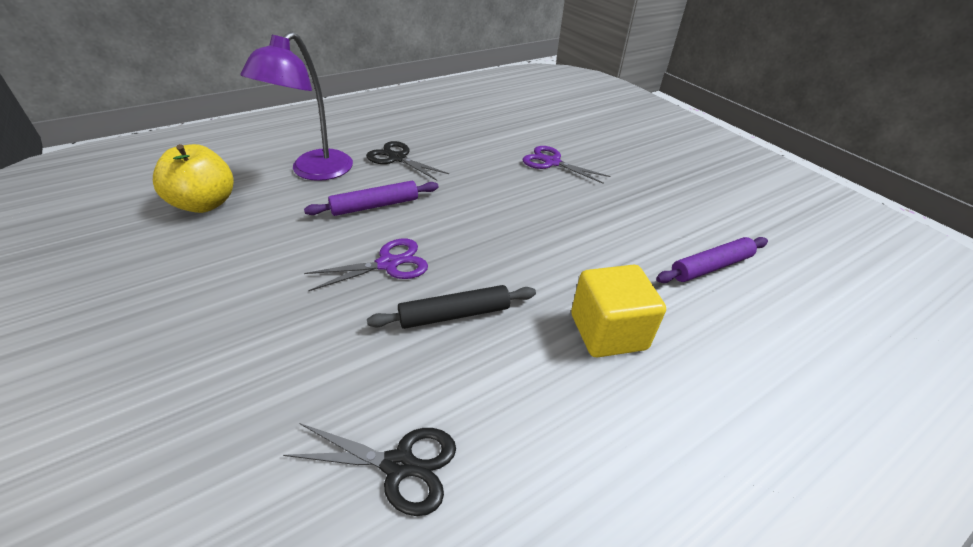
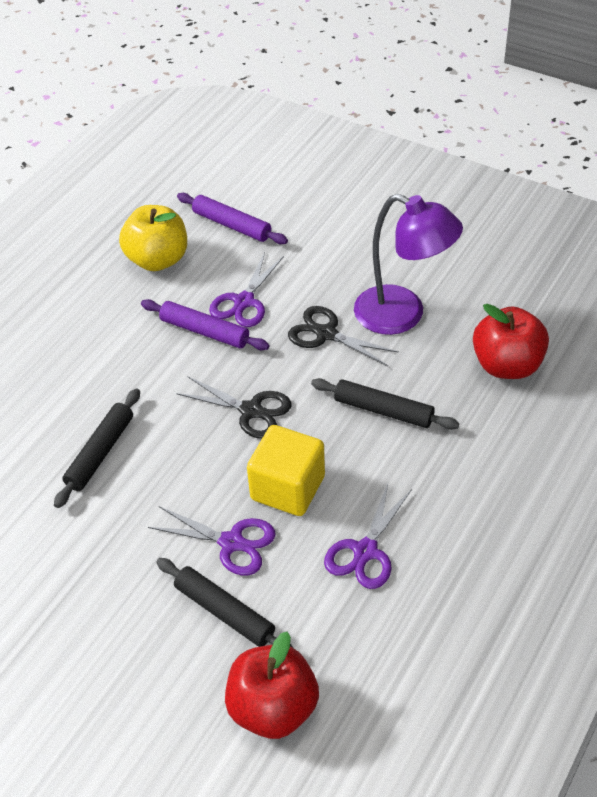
black rolling pin: [367,285,536,329] = 1 -> [54,388,140,508] [156,558,293,648] [311,378,459,430] = 3
purple scissors: [304,239,428,291] [523,146,610,184] = 2 -> [148,506,276,575] [209,252,284,327] [324,481,412,589] = 3
red apple: none = 0 -> [225,632,319,739] [473,304,549,379] = 2

